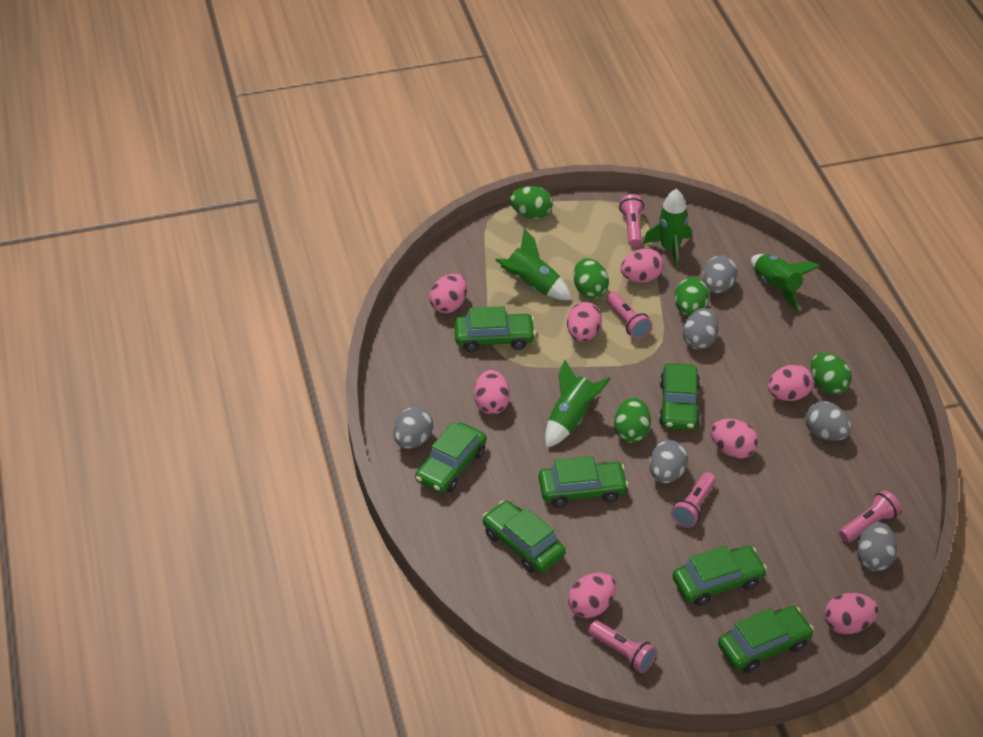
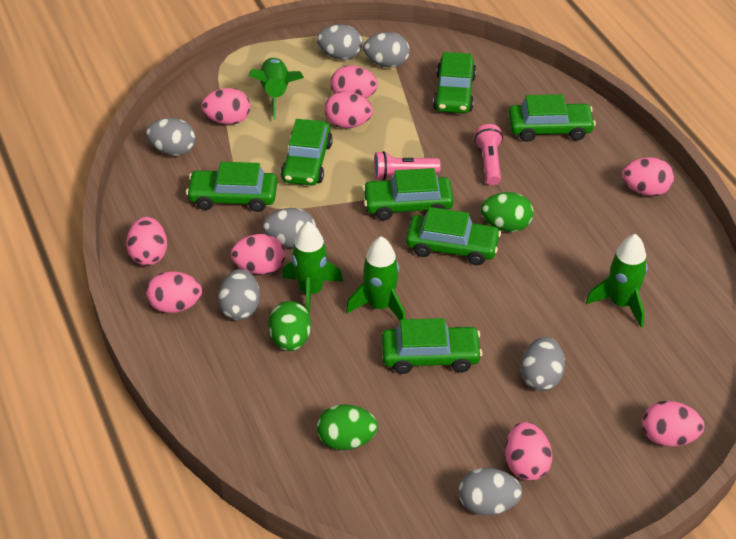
green egg: [510,186,553,219] [574,258,609,299] [614,397,651,443] [674,277,709,316] [811,353,852,395] = 5 -> [268,301,311,351] [317,404,378,450] [481,192,534,232] = 3
grey egg: [393,407,433,449] [649,440,688,483] [683,308,719,350] [702,255,737,293] [805,401,852,441] [857,522,897,571] = 6 -> [146,118,196,156] [217,269,260,321] [262,208,316,248] [317,24,363,60] [363,32,410,68] [458,468,522,515] [520,337,565,391] = 7
pink egg: [429,274,467,313] [474,370,510,414] [567,302,602,342] [568,573,616,618] [621,248,663,283] [710,419,758,459] [768,365,813,401] [824,593,879,634] = 8 -> [126,217,167,266] [146,271,202,313] [201,88,251,125] [231,234,285,274] [324,91,373,128] [330,65,378,98] [505,422,552,481] [622,157,674,196] [642,401,705,447] = 9
pink flashlight: [588,620,657,673] [606,292,652,339] [619,194,644,247] [671,472,716,528] [839,490,901,543] = 5 -> [374,151,441,181] [474,124,503,185] = 2

